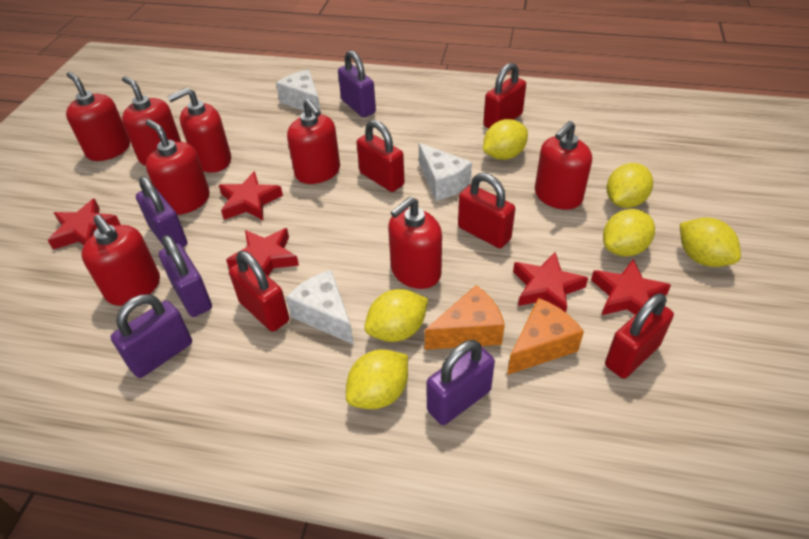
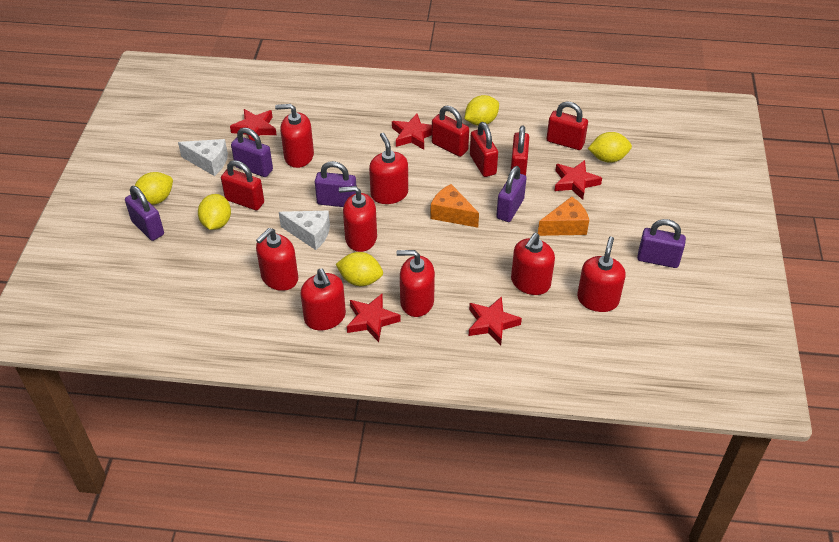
white cheese: [276,70,321,112] [286,270,354,345] [419,143,472,201] = 3 -> [178,139,228,176] [279,211,330,250] = 2
yellow lemon: [346,350,408,409] [364,289,428,342] [483,119,528,160] [603,209,655,256] [607,163,653,208] [680,217,741,267] = 6 -> [135,172,173,205] [198,194,231,230] [336,252,383,286] [464,95,499,126] [588,132,632,163] = 5

